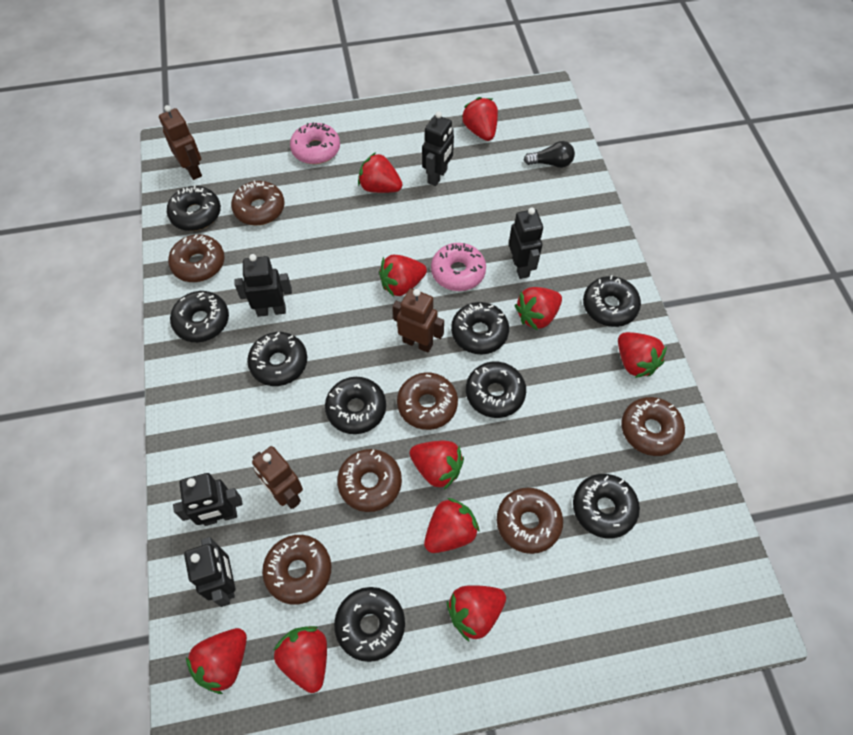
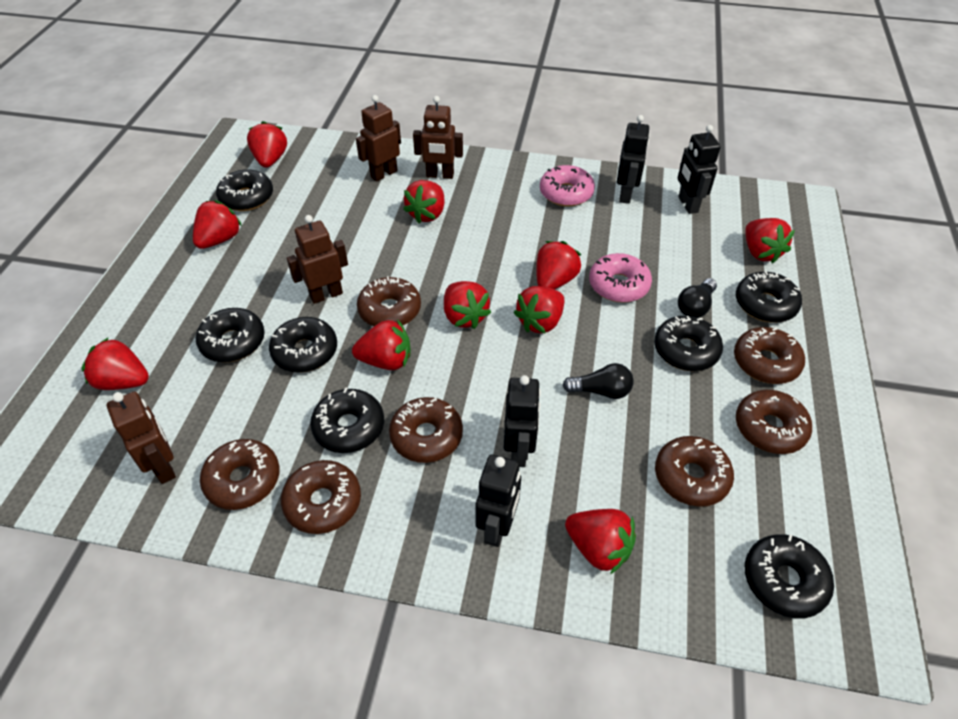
black donut: [167,186,221,231] [170,291,229,342] [247,332,307,386] [325,377,386,434] [334,587,405,662] [451,302,509,354] [466,362,526,418] [573,474,640,539] [583,275,641,327] = 9 -> [196,308,265,363] [216,169,273,211] [269,317,337,373] [310,387,384,453] [654,316,723,371] [736,271,802,323] [745,534,834,618] = 7
black light bulb: [524,141,575,168] = 1 -> [562,363,634,399] [678,278,717,318] = 2
black robot: [173,473,243,526] [184,537,235,607] [234,254,292,317] [422,111,454,186] [509,207,543,279] = 5 -> [475,454,521,547] [504,375,541,467] [617,115,650,204] [678,125,721,214] = 4
brown robot: [159,105,202,180] [252,446,303,509] [392,288,444,353] = 3 -> [107,391,176,484] [287,215,348,304] [356,95,401,182] [413,96,463,179] = 4

